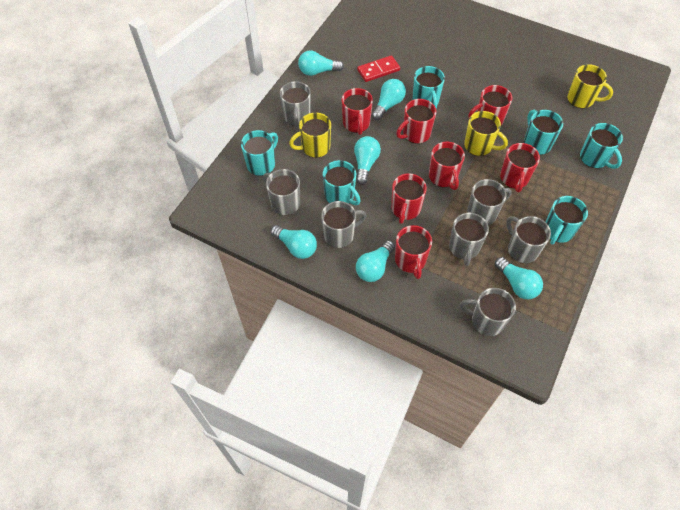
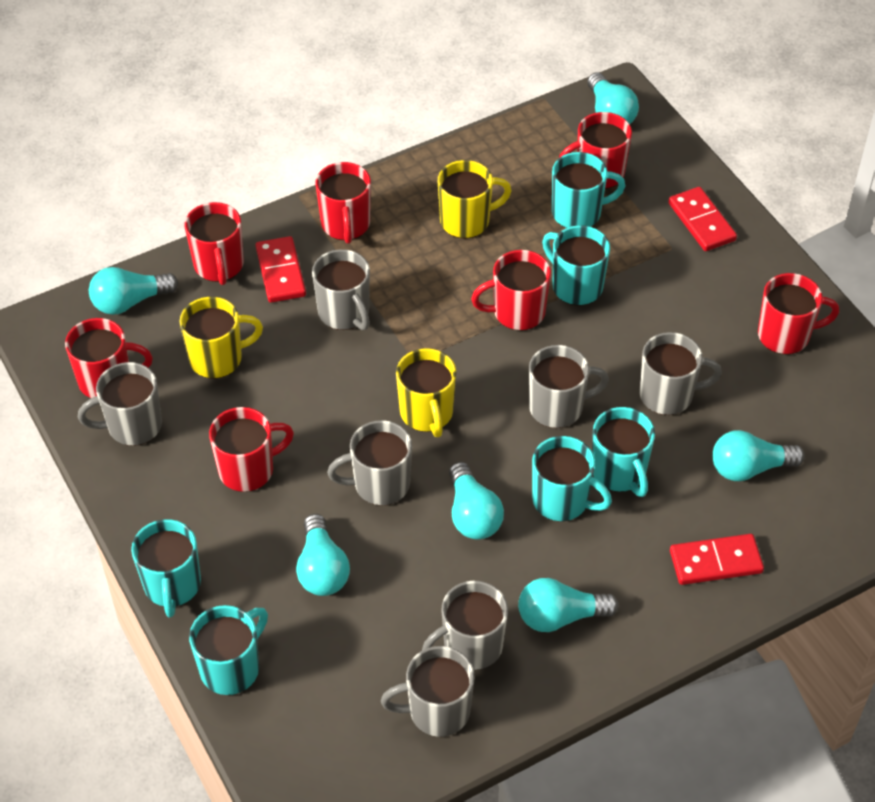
red domino: [357,55,400,82] = 1 -> [256,236,306,303] [668,187,737,251] [670,534,764,585] = 3

